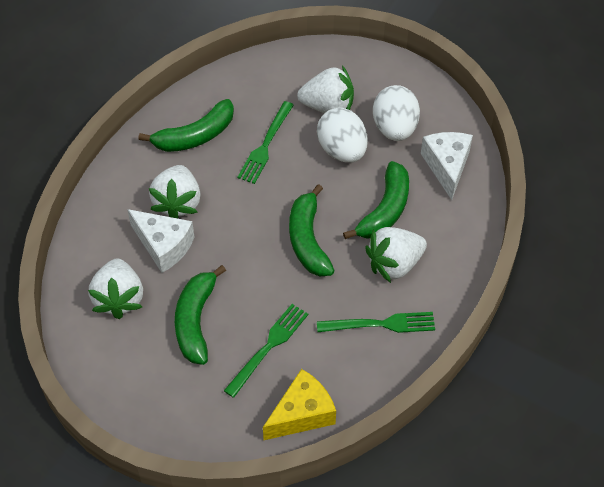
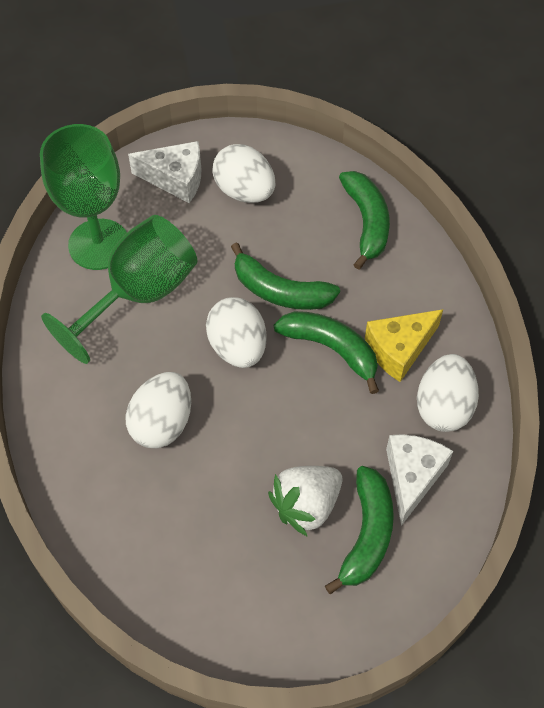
green fork: [224,304,308,398] [237,101,294,184] [317,312,435,333] = 3 -> none = 0
green goblet: none = 0 -> [40,124,127,270] [41,215,197,364] = 2
white egg: [317,108,368,163] [373,85,420,141] = 2 -> [126,372,191,448] [206,297,266,368] [212,144,275,203] [417,354,479,432] = 4
white strawberry: [88,259,143,319] [149,165,201,218] [297,65,354,113] [365,227,427,283] = 4 -> [268,466,342,537] = 1

